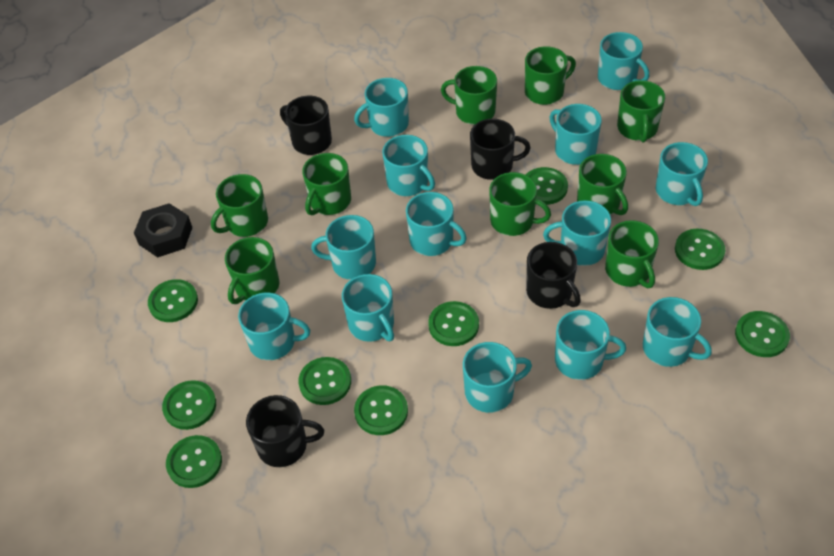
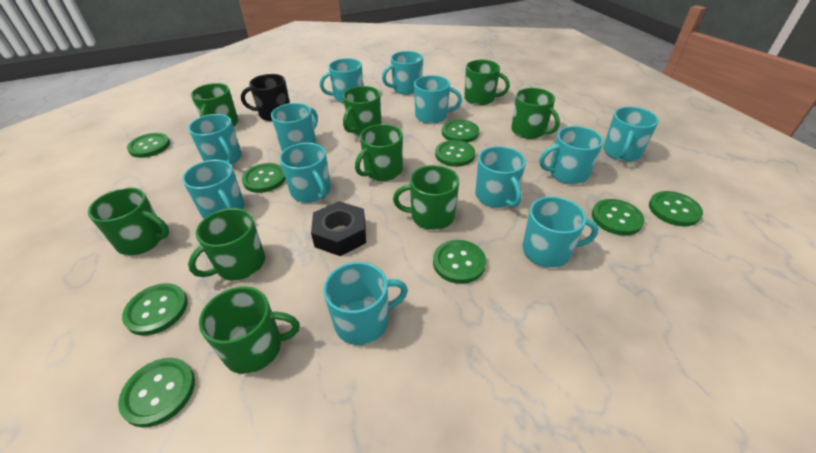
black mug: [246,395,324,467] [280,96,332,155] [470,119,531,180] [526,242,581,309] = 4 -> [241,74,290,121] = 1
turquoise mug: [238,293,310,360] [311,215,376,280] [342,274,394,342] [354,78,409,137] [382,135,435,196] [406,192,467,256] [463,342,532,413] [543,200,611,266] [550,104,602,165] [555,310,626,380] [598,32,649,90] [643,297,712,367] [656,142,708,206] = 13 -> [182,160,245,219] [188,114,242,165] [271,103,318,151] [279,143,331,203] [320,58,363,103] [323,262,408,345] [382,51,423,95] [414,75,462,124] [475,146,526,208] [522,196,598,268] [539,126,603,184] [603,107,659,162] = 12

